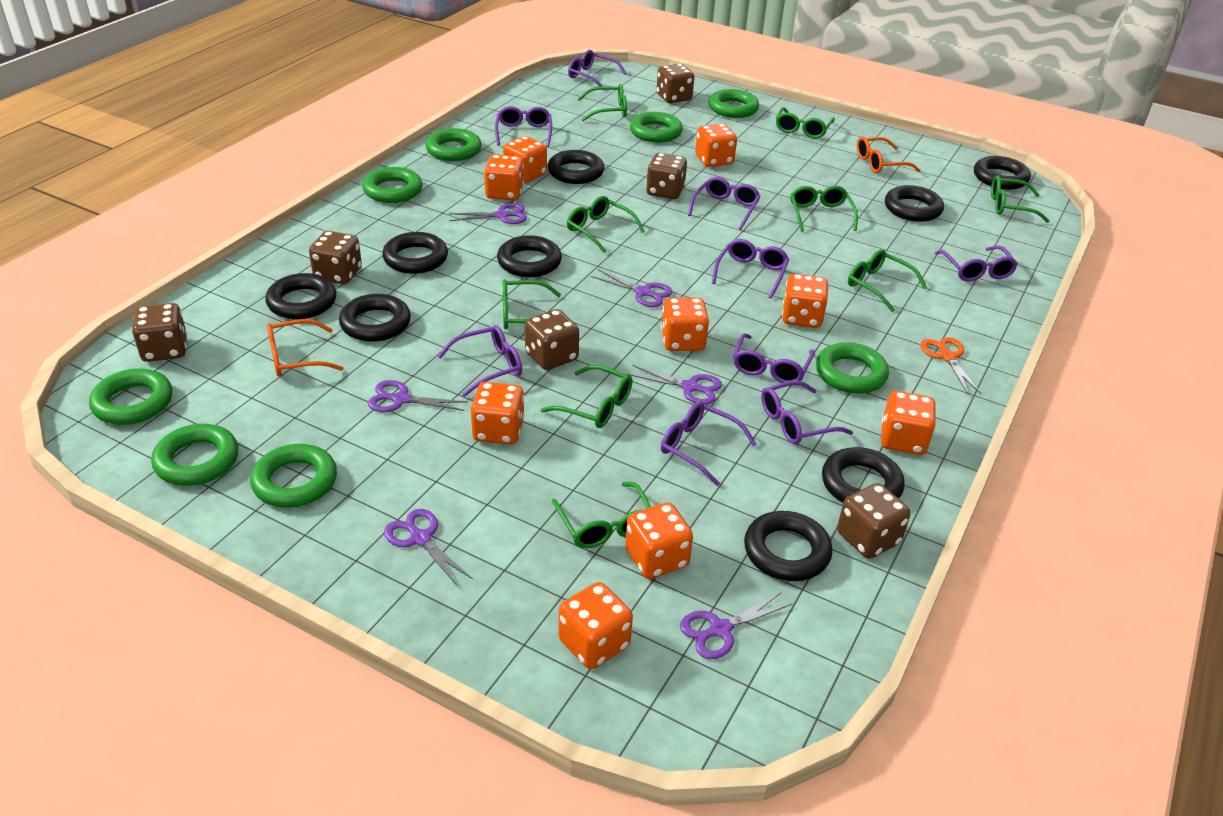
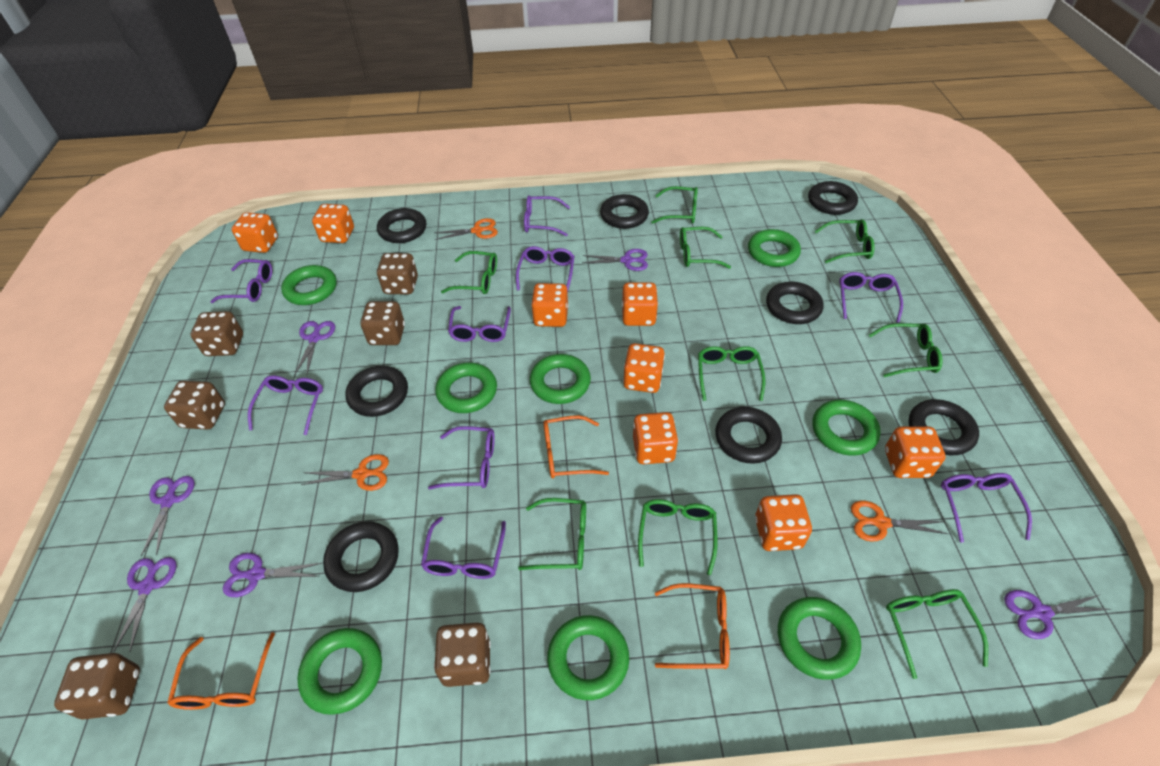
black ring: [265,273,336,319] [339,294,411,342] [382,232,448,274] [497,235,562,277] [548,150,604,184] [744,511,833,581] [822,447,905,502] [885,185,944,222] [974,156,1031,190] = 9 -> [323,521,399,592] [345,366,408,417] [377,208,426,243] [600,194,649,229] [715,407,782,464] [766,282,823,324] [808,181,858,215] [908,399,979,455] = 8
orange dice: [471,382,525,445] [484,155,524,201] [503,136,547,183] [558,582,633,669] [625,502,693,579] [661,298,709,351] [695,124,737,167] [782,274,829,328] [881,391,936,455] = 9 -> [232,212,278,253] [312,204,354,243] [531,283,569,327] [622,282,658,326] [623,343,665,393] [633,412,678,464] [755,494,812,551] [885,426,945,478] = 8
orange glasses: [267,319,343,377] [857,137,921,173] = 2 -> [167,632,275,710] [543,415,609,478] [655,583,730,669] = 3
orange scissors: [920,337,982,394] = 1 -> [301,454,389,491] [434,218,498,240] [851,501,948,542] = 3

